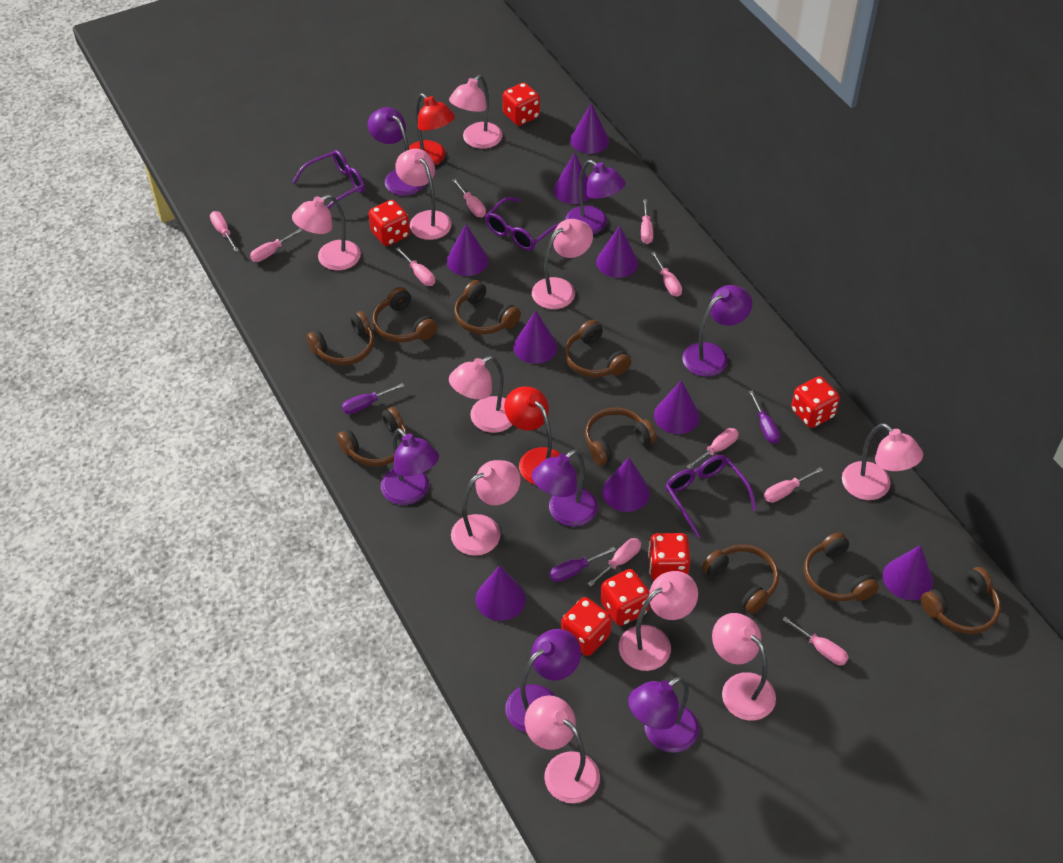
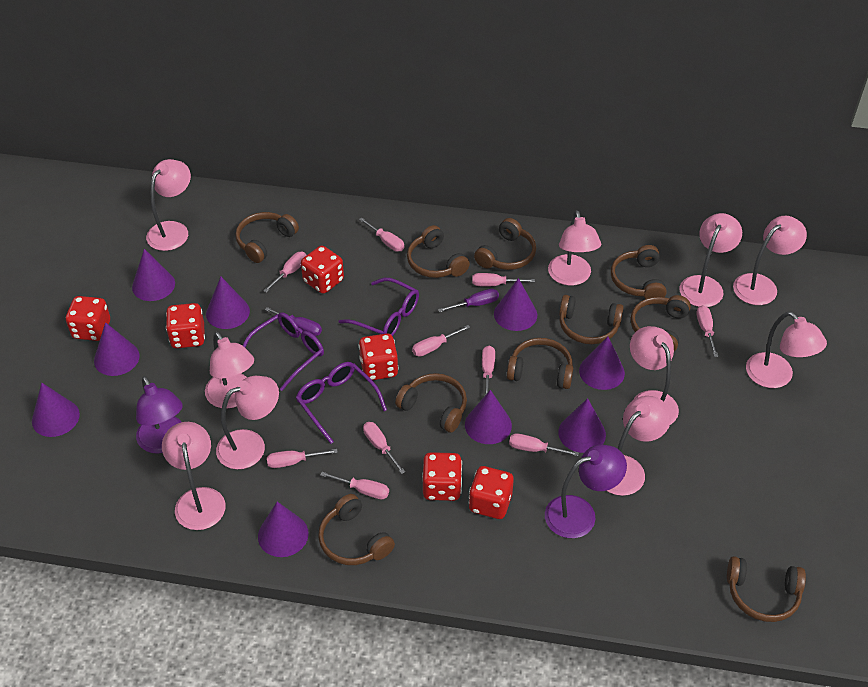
brown headphones: [307,311,374,365] [337,407,408,466] [372,287,437,342] [454,280,521,334] [564,320,631,377] [585,407,657,466] [702,545,779,614] [804,532,879,601] [921,567,1001,634] = 9 -> [235,212,299,263] [318,494,395,565] [395,373,467,433] [407,225,470,278] [474,218,536,270] [507,338,573,389] [559,295,624,344] [611,245,667,299] [631,295,691,351] [727,556,806,622] = 10
purple lamp: [368,107,424,196] [381,428,439,505] [505,629,581,732] [532,449,598,527] [566,160,626,234] [628,676,699,753] [682,285,752,377] = 7 -> [136,376,183,454] [545,445,627,538] = 2
purple screwdriver: [342,383,404,414] [550,547,616,582] [748,390,780,444] = 3 -> [265,307,322,336] [438,289,499,312] = 2
red lamp: [409,93,455,165] [504,386,560,485] = 2 -> none = 0

